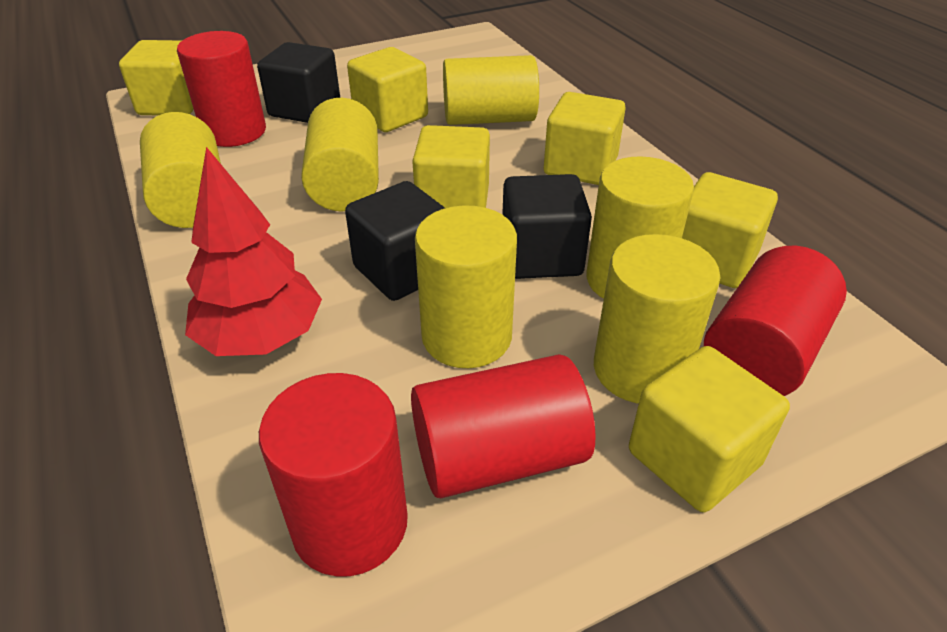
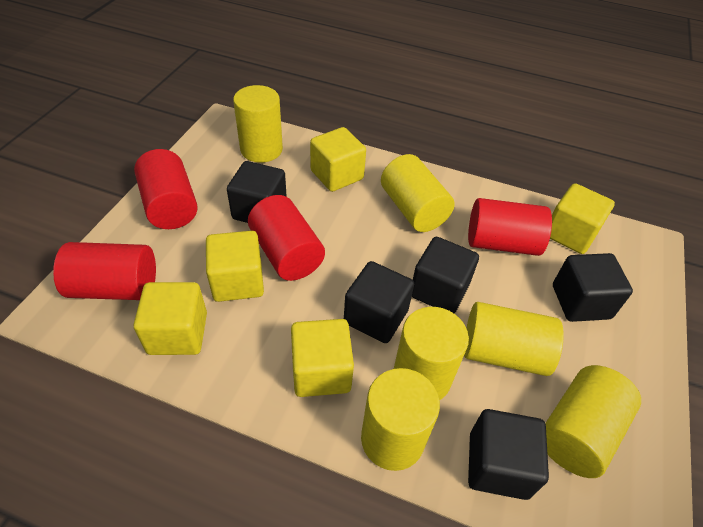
black cube: [257,42,340,123] [345,181,445,301] [502,174,592,279] = 3 -> [227,161,287,223] [344,261,414,343] [412,237,479,313] [468,409,549,500] [553,253,633,322] = 5
red tree: [185,147,322,356] = 1 -> none = 0
yellow cube: [119,40,194,115] [347,47,428,132] [412,125,490,208] [544,92,626,185] [629,346,790,512] [682,172,778,288] = 6 -> [134,282,207,355] [206,231,264,302] [291,319,354,397] [310,127,366,192] [550,183,615,254] = 5

